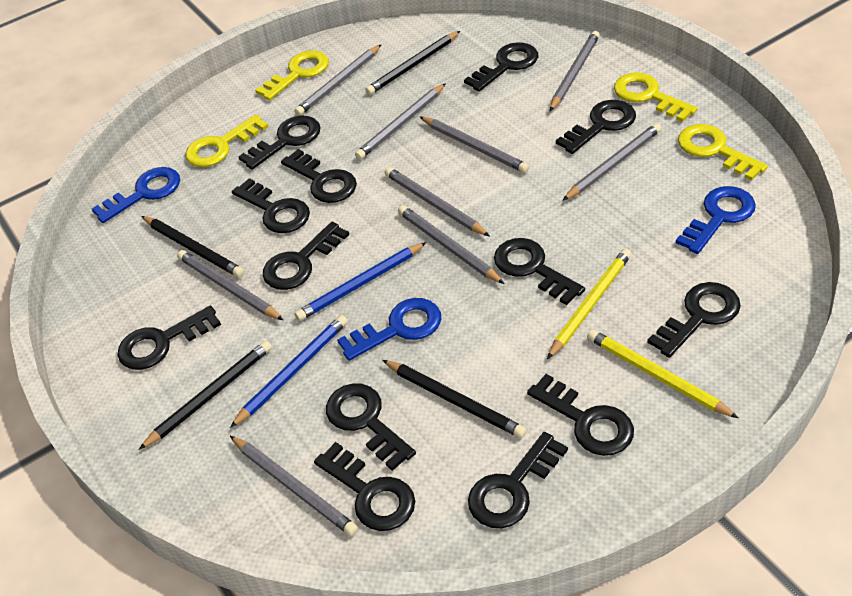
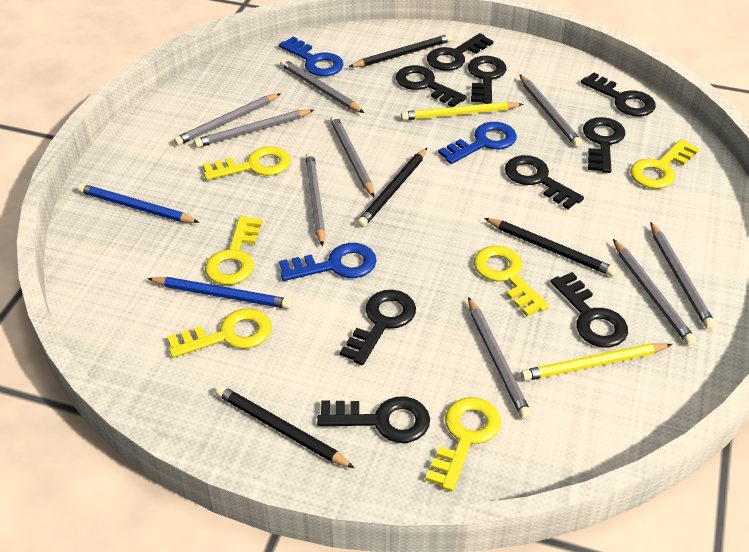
black key: [118,306,221,370] [232,178,310,233] [238,115,321,170] [263,222,349,290] [281,149,357,203] [314,442,415,531] [326,383,416,471] [464,42,538,92] [468,432,568,528] [494,238,585,305] [527,374,634,456] [556,100,636,154] [647,282,741,358] = 13 -> [317,397,430,443] [340,290,416,365] [396,65,467,107] [427,33,493,71] [468,56,507,104] [505,155,584,209] [551,272,628,347] [581,72,656,116] [583,117,625,173] = 9
yellow key: [185,114,269,167] [255,51,329,100] [614,72,698,122] [678,124,768,181] = 4 -> [167,308,272,358] [203,146,291,180] [205,216,262,285] [425,397,501,491] [474,246,549,317] [630,139,700,189] = 6

